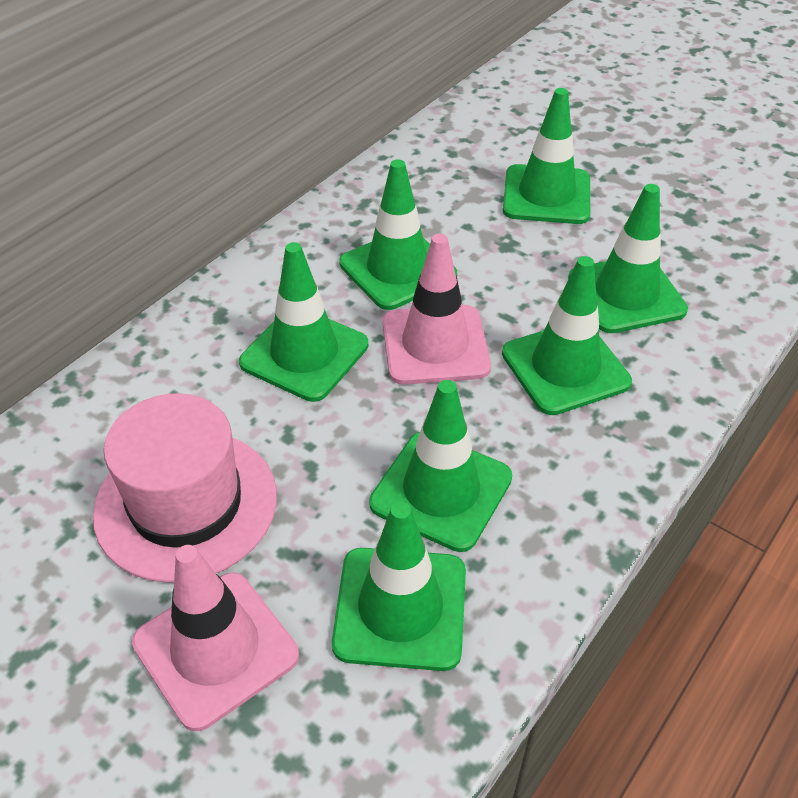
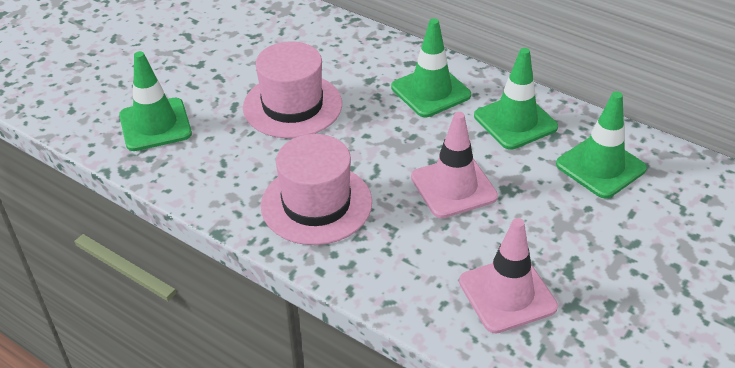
green traffic cone: [239,242,368,402] [332,502,466,671] [339,159,457,310] [369,380,512,552] [502,256,632,415] [503,88,590,224] [568,184,688,333] = 7 -> [119,51,192,151] [391,18,471,117] [474,48,558,150] [556,91,647,198] = 4
pink hat: [93,393,277,583] = 1 -> [243,42,342,138] [261,134,372,245] = 2

